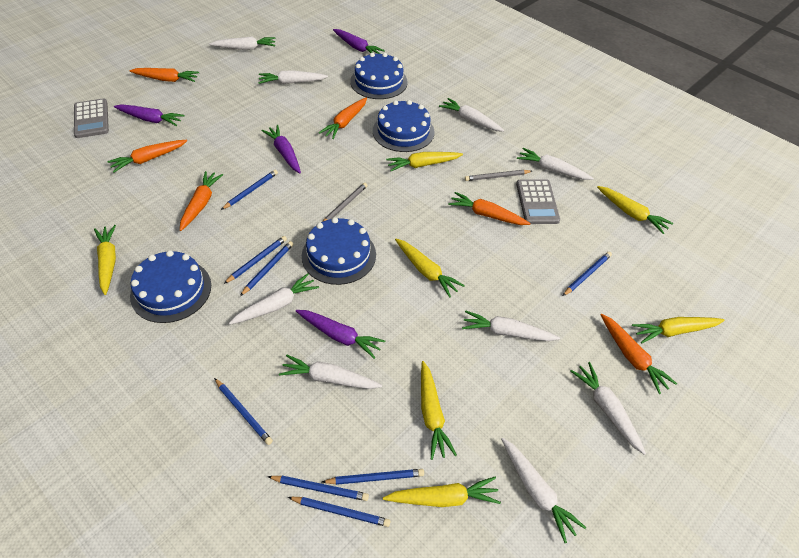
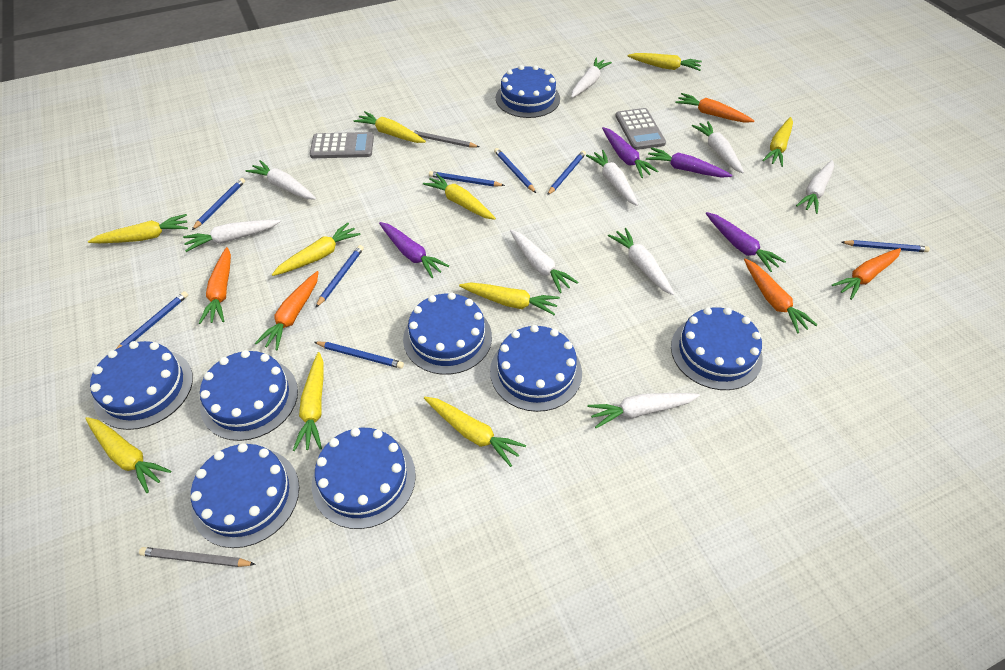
blue cake: [130,250,211,323] [302,217,376,285] [350,53,408,99] [373,100,434,152] = 4 -> [90,341,193,430] [191,443,299,548] [200,350,298,441] [312,428,416,529] [403,292,492,375] [490,325,582,412] [496,65,560,118] [671,307,763,390] = 8
orange carrot: [107,140,187,173] [129,68,199,82] [180,171,223,231] [319,97,367,139] [448,192,531,225] [601,314,677,394] = 6 -> [199,247,231,324] [255,271,319,350] [675,93,755,123] [744,258,817,334] [832,248,901,300] = 5
yellow carrot: [94,225,116,295] [383,477,501,507] [386,152,463,171] [395,239,465,298] [421,361,457,460] [597,186,673,234] [632,317,725,344] = 7 -> [85,417,171,493] [88,214,188,243] [272,223,361,276] [293,352,324,451] [353,111,426,143] [423,173,496,220] [424,397,526,467] [459,282,560,315] [628,53,702,71] [762,117,793,167] = 10

